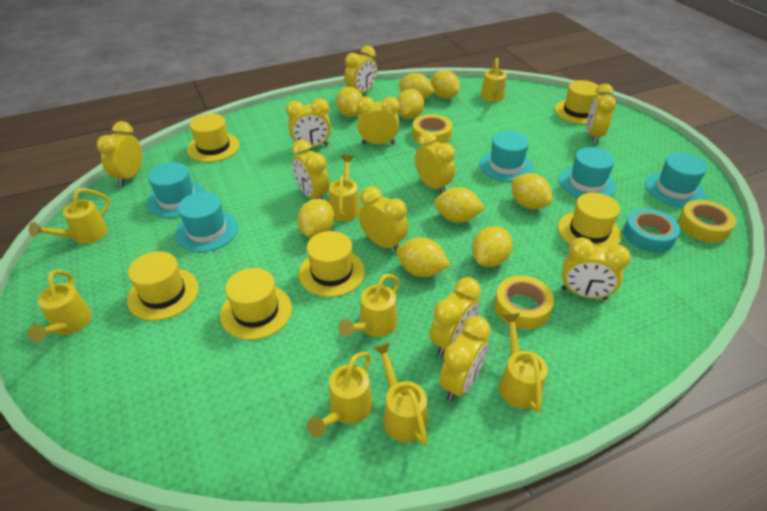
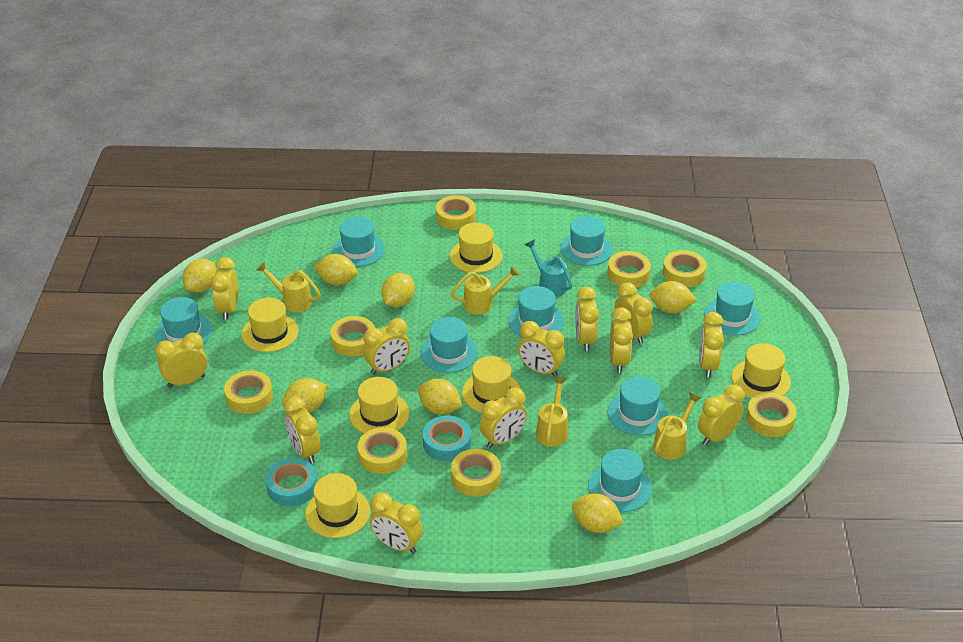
turquoise hat: [147,162,206,218] [175,192,238,252] [479,131,534,182] [559,147,616,198] [645,153,707,207] = 5 -> [155,297,212,344] [332,217,385,267] [420,317,478,373] [508,286,564,337] [560,216,613,266] [588,449,652,512] [608,376,668,436] [704,282,760,335] = 8
turquoise tape: [623,208,680,253] = 1 -> [266,458,317,506] [423,416,471,462] = 2
turquoise watering can: none = 0 -> [525,239,572,297] = 1
yellow clock: [97,121,142,186] [286,98,331,147] [292,140,329,199] [344,46,377,93] [357,97,400,144] [359,186,408,251] [415,131,455,193] [430,277,481,357] [439,316,491,402] [561,237,631,300] [587,84,616,143] = 11 -> [155,333,207,387] [211,257,238,320] [284,396,321,464] [363,318,410,375] [370,492,423,554] [480,388,527,449] [518,321,565,377] [575,287,599,351] [610,307,633,373] [614,282,653,344] [698,385,745,445] [699,312,724,378] = 12
yellow lemon: [298,199,335,238] [336,87,363,117] [396,238,450,277] [397,89,424,119] [399,73,435,99] [431,70,460,99] [434,187,485,223] [472,226,513,267] [512,173,552,209] = 9 -> [183,259,217,293] [282,378,328,413] [314,254,358,285] [381,273,415,307] [418,379,462,414] [572,494,623,533] [649,281,697,313] = 7
yellow tape: [412,114,452,145] [494,275,554,329] [678,200,736,243] = 3 -> [224,370,273,414] [330,316,375,357] [357,427,407,474] [436,195,476,230] [451,449,501,497] [607,251,651,288] [663,250,707,287] [746,392,797,437] = 8
yellow watering can: [28,270,92,342] [29,188,110,244] [307,352,373,438] [329,155,360,221] [338,274,400,337] [373,342,427,445] [481,58,507,102] [499,313,547,413] = 8 -> [257,262,321,312] [451,266,520,314] [536,377,568,447] [653,392,701,460] = 4

